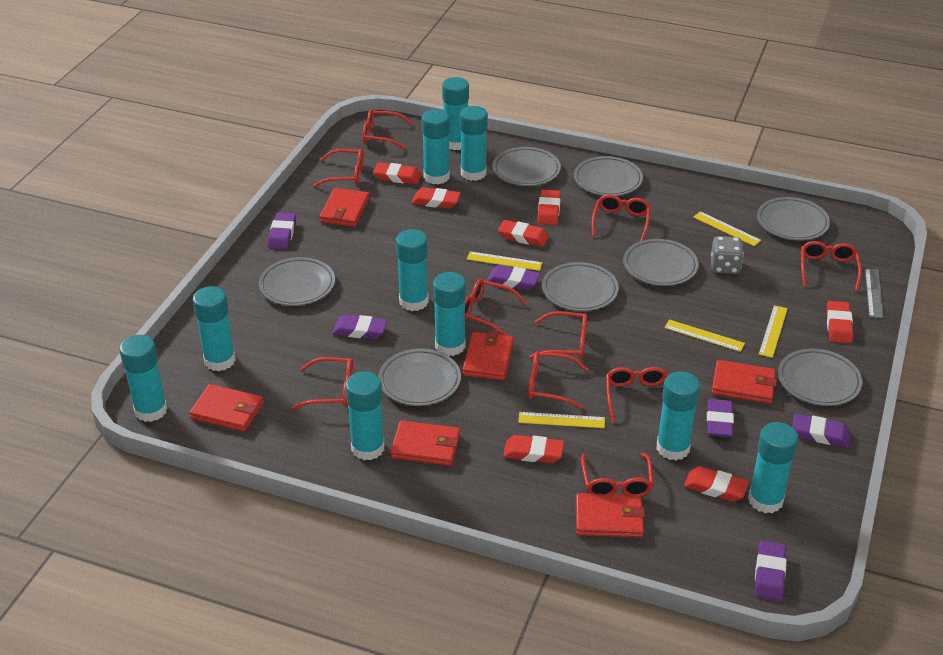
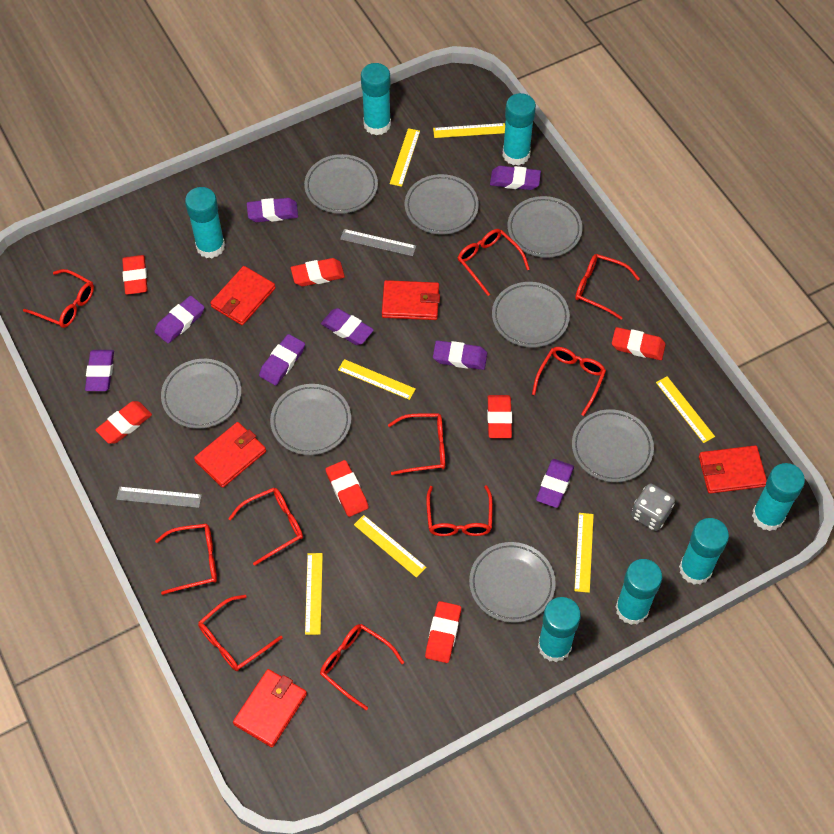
grey ruler: [865,268,884,318] = 1 -> [116,487,202,508] [340,229,416,256] = 2
purple eraser: [268,212,296,249] [332,315,388,339] [487,265,540,290] [707,399,734,437] [755,541,787,601] [792,414,851,448] = 6 -> [85,350,114,391] [154,296,205,343] [247,198,298,222] [259,334,305,386] [321,308,374,345] [433,340,487,370] [490,166,541,190] [536,459,574,508] = 8
red wallet: [189,384,264,432] [319,188,369,227] [390,420,460,466] [462,331,514,380] [576,493,645,538] [711,360,777,404] = 6 -> [194,422,266,488] [210,266,276,325] [233,669,307,747] [382,280,440,320] [699,445,767,494] = 5
turquoise glue stick: [119,335,168,422] [193,286,236,371] [345,371,385,460] [396,229,429,311] [422,109,450,185] [433,272,466,356] [442,77,469,150] [460,106,488,181] [656,371,700,461] [748,422,799,514] = 10 -> [185,187,225,258] [361,63,391,135] [503,93,536,166] [538,597,581,662] [616,559,662,625] [679,518,729,585] [752,463,805,531] = 7
yellow ruler: [467,251,542,271] [518,412,605,428] [664,319,745,352] [693,211,761,246] [759,305,788,358] = 5 -> [305,553,323,635] [338,359,416,400] [354,515,426,578] [390,128,420,187] [433,123,505,138] [574,513,594,593] [656,376,715,443] = 7

